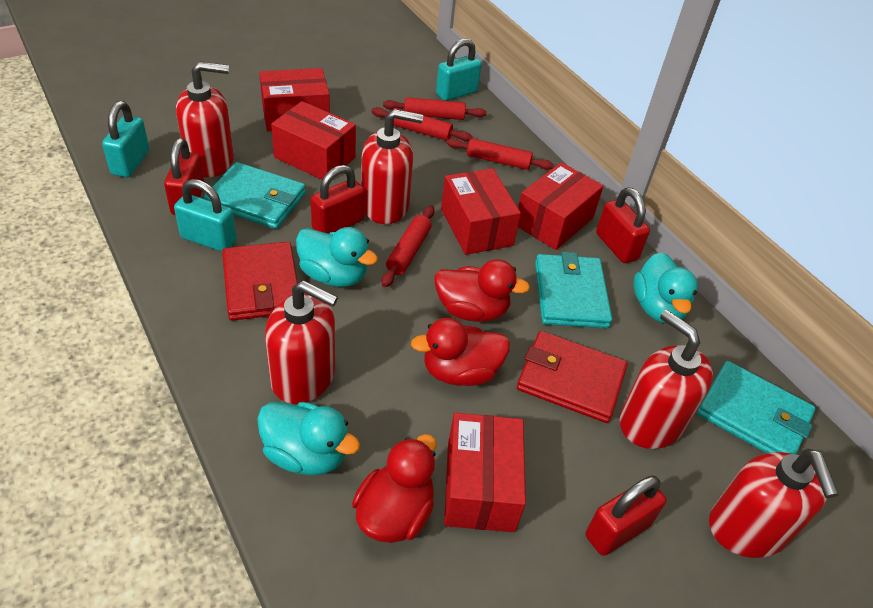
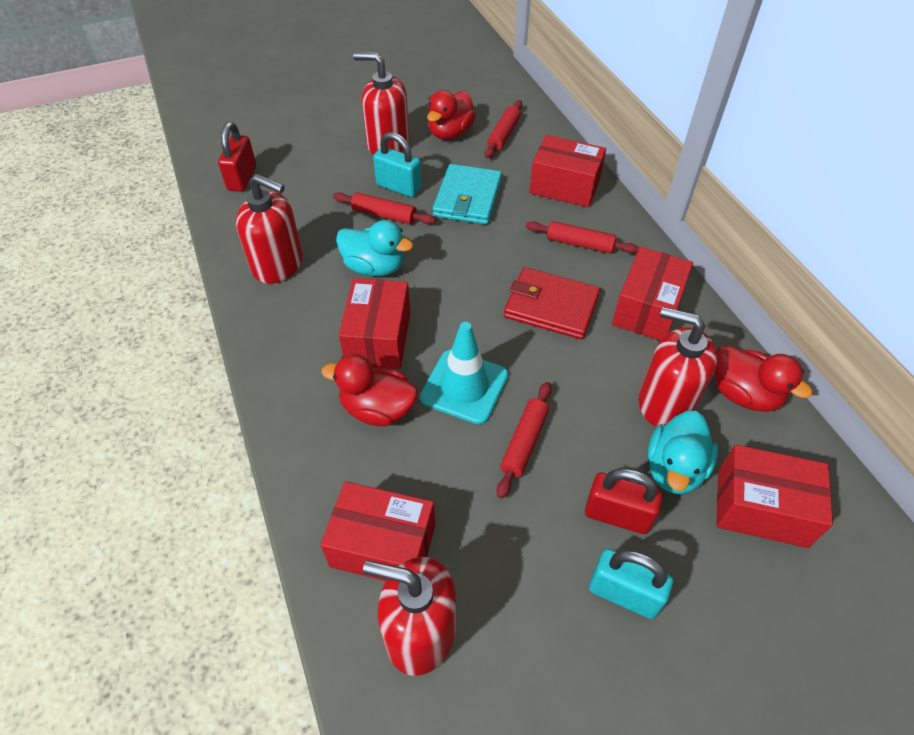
red padlock: [164,138,204,215] [310,165,365,234] [585,475,666,556] [596,187,650,263] = 4 -> [218,122,256,192] [585,468,662,534] = 2
red soap dispenser: [176,61,234,177] [265,281,338,404] [361,109,423,224] [620,310,713,449] [709,448,839,558] = 5 -> [236,174,303,284] [353,52,409,155] [363,557,456,676] [639,307,717,427] = 4
red wallet: [222,242,298,321] [517,331,628,423] = 2 -> [504,267,600,339] = 1
turquoise duck: [257,402,360,476] [296,227,378,287] [633,252,698,323] = 3 -> [336,220,413,276] [648,411,718,494] = 2
turquoise padlock: [102,101,149,178] [174,179,237,252] [436,39,482,101] = 3 -> [373,132,422,197] [589,549,673,619] = 2
turquoise traffic cone: none = 0 -> [420,322,508,424] = 1
turquoise wallet: [204,162,306,229] [535,252,612,328] [697,361,816,454] = 3 -> [433,164,502,225] = 1

